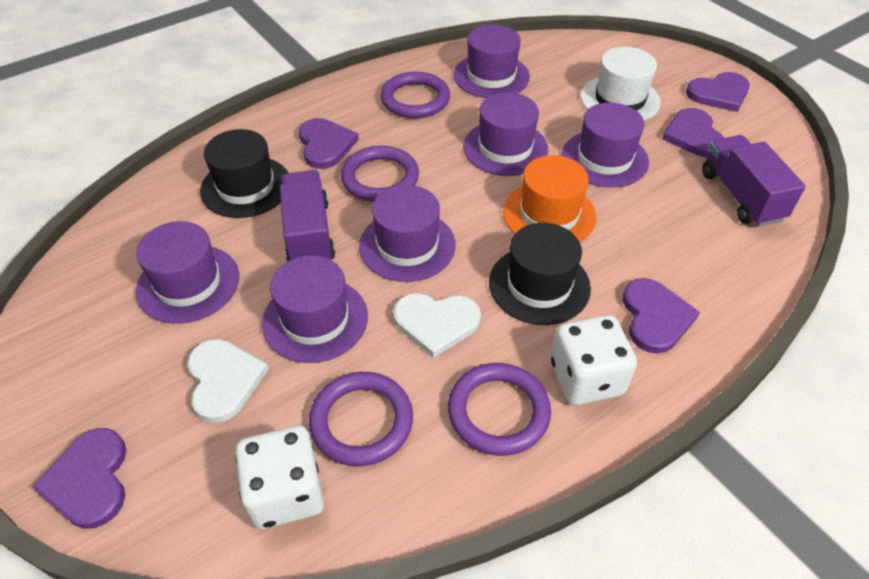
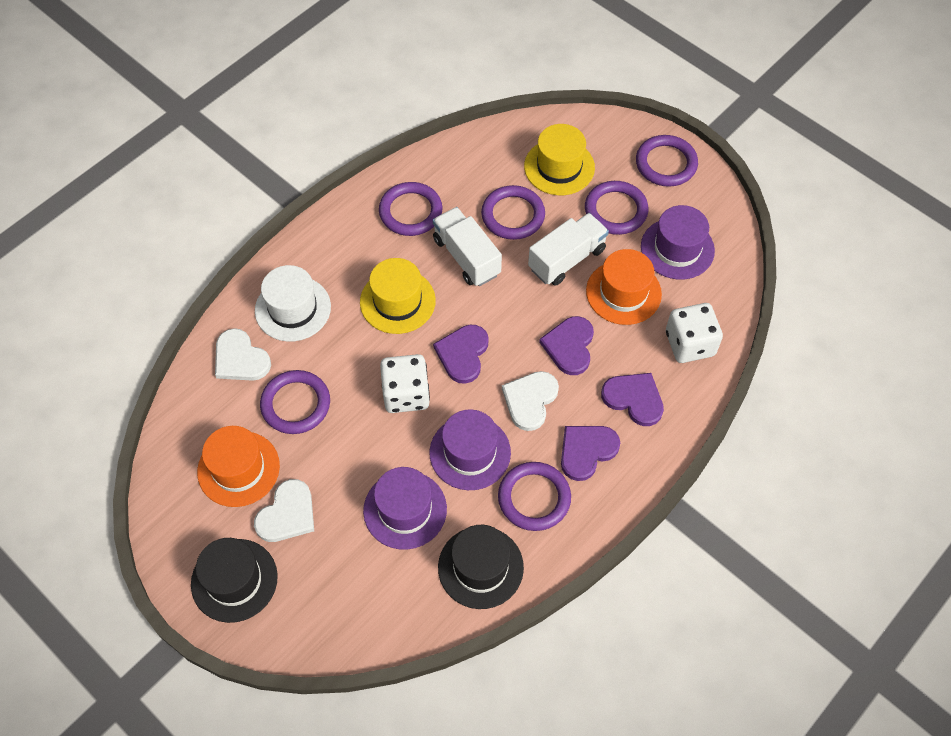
orange hat: [503,155,596,242] = 1 -> [197,426,280,507] [586,249,662,325] = 2
purple hat: [136,221,239,324] [262,256,368,363] [359,185,456,282] [453,25,530,98] [463,93,548,176] [562,103,649,187] = 6 -> [363,467,447,550] [429,409,511,490] [641,205,715,280] = 3
purple heart: [32,428,126,529] [299,118,359,169] [622,278,700,354] [662,108,725,158] [686,72,750,112] = 5 -> [433,325,489,384] [539,316,594,375] [561,426,620,481] [601,373,664,426] = 4
purple ring: [309,372,413,466] [341,146,419,202] [380,71,450,118] [448,363,551,456] = 4 -> [260,370,330,434] [379,182,442,236] [481,185,545,240] [498,462,571,531] [585,181,648,235] [636,135,698,187] = 6
purple truck: [280,170,335,261] [702,135,806,227] = 2 -> none = 0
white heart: [187,339,269,423] [393,293,481,358] = 2 -> [215,328,271,381] [254,479,314,542] [502,371,559,431] = 3
white truck: none = 0 -> [433,207,502,286] [528,213,609,286] = 2
yellow hat: none = 0 -> [360,258,436,334] [524,124,595,195] = 2

